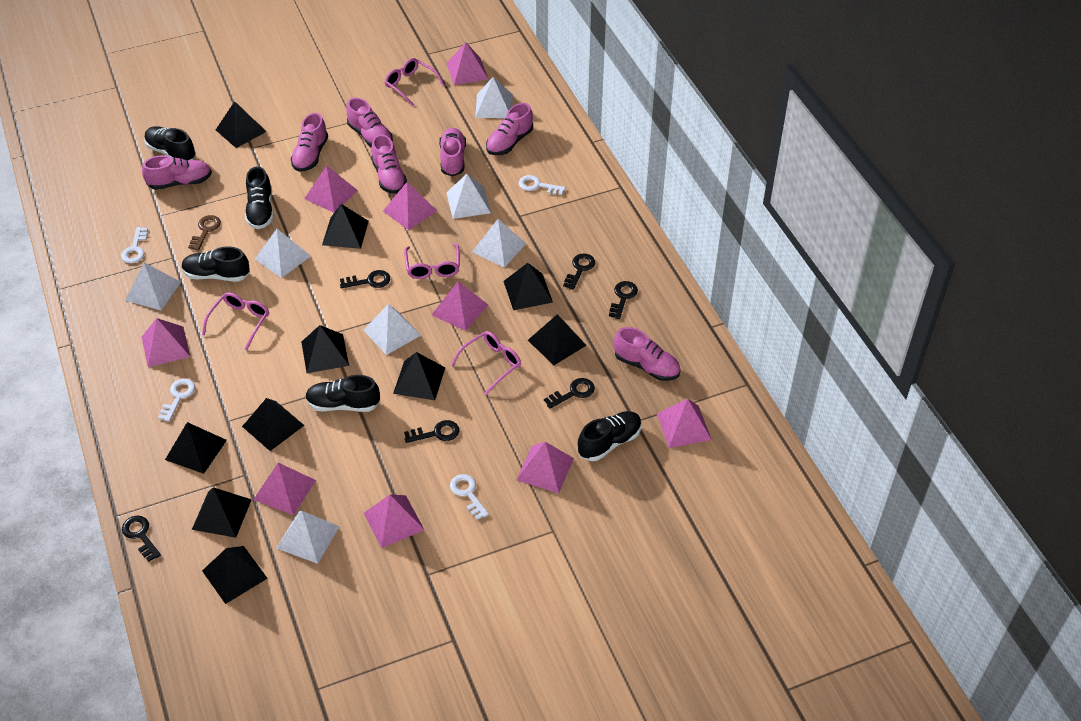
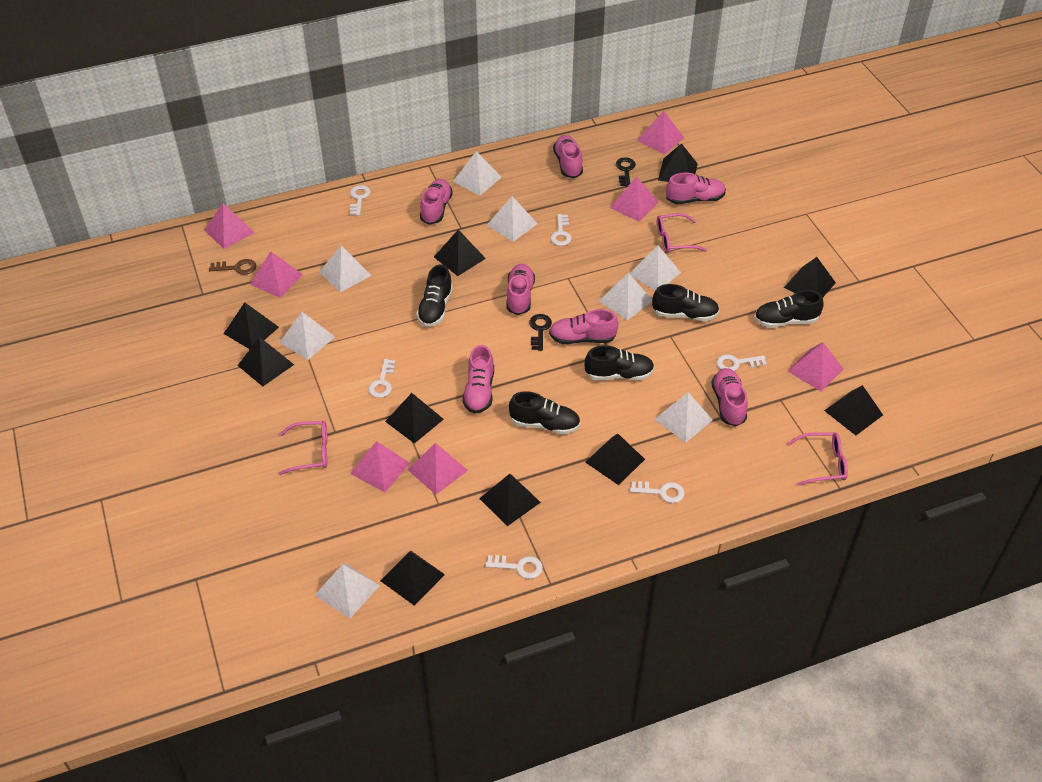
black key: [122,516,161,562] [340,270,390,288] [404,420,459,443] [544,378,595,409] [563,253,595,290] [609,281,638,319] = 6 -> [529,314,552,351] [616,157,636,187] = 2
pink glasses: [202,292,269,350] [385,58,445,106] [404,243,460,279] [451,331,521,395] = 4 -> [278,421,327,475] [657,213,707,253] [787,432,848,486] = 3
pink pyramid: [142,318,190,367] [253,463,316,515] [304,165,358,213] [364,494,424,548] [383,182,437,230] [432,281,488,331] [446,42,488,85] [516,442,574,493] [657,399,712,448] = 9 -> [205,203,255,249] [250,251,303,298] [350,441,410,492] [408,443,468,495] [610,177,659,222] [637,111,684,154] [788,342,843,392] = 7
white key: [121,227,148,264] [158,379,195,422] [450,474,489,520] [519,175,566,195] = 4 -> [350,185,371,216] [368,359,395,398] [485,555,543,579] [550,214,572,246] [630,481,685,503] [716,354,767,371] = 6
white pyramid: [125,262,181,310] [255,229,311,278] [276,511,340,564] [363,304,421,355] [446,174,491,219] [472,219,526,268] [475,77,513,118] = 7 -> [279,312,335,360] [315,563,380,618] [319,246,371,292] [453,151,502,196] [487,196,538,242] [599,273,652,321] [629,245,681,291] [654,392,713,443] = 8

